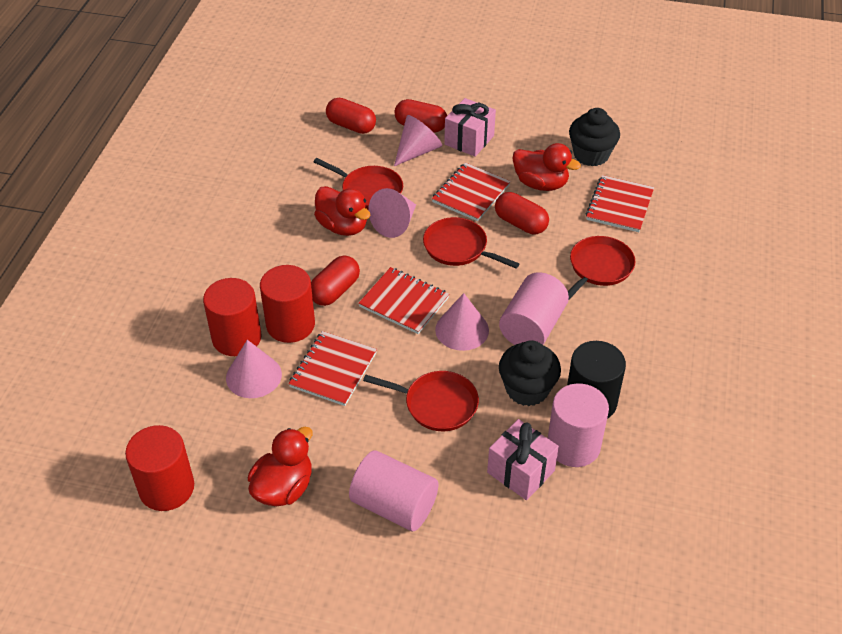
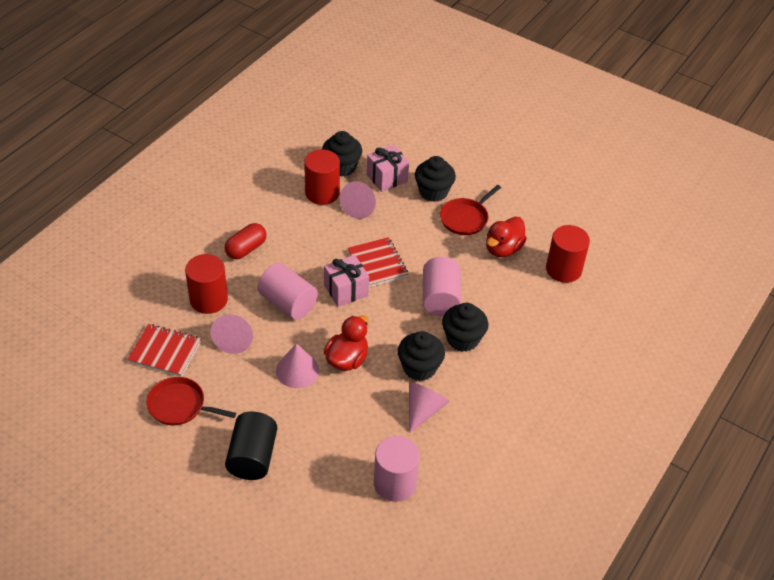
black cupcake: [499,340,561,406] [569,108,620,166] = 2 -> [322,131,362,177] [398,331,445,381] [415,156,456,202] [442,303,488,352] = 4
red capsule: [311,256,360,306] [326,98,376,134] [394,99,447,133] [495,192,549,234] = 4 -> [225,223,266,259] = 1
red duck: [248,427,313,506] [314,186,371,236] [512,143,581,191] = 3 -> [324,315,369,371] [486,217,527,257] = 2
red notebook: [289,331,377,406] [358,267,449,334] [432,163,511,221] [586,175,654,232] = 4 -> [127,324,201,377] [348,237,408,287] = 2
red pan: [314,158,403,210] [363,371,479,431] [423,217,519,268] [568,236,636,301] = 4 -> [146,377,236,425] [440,185,501,235] = 2

